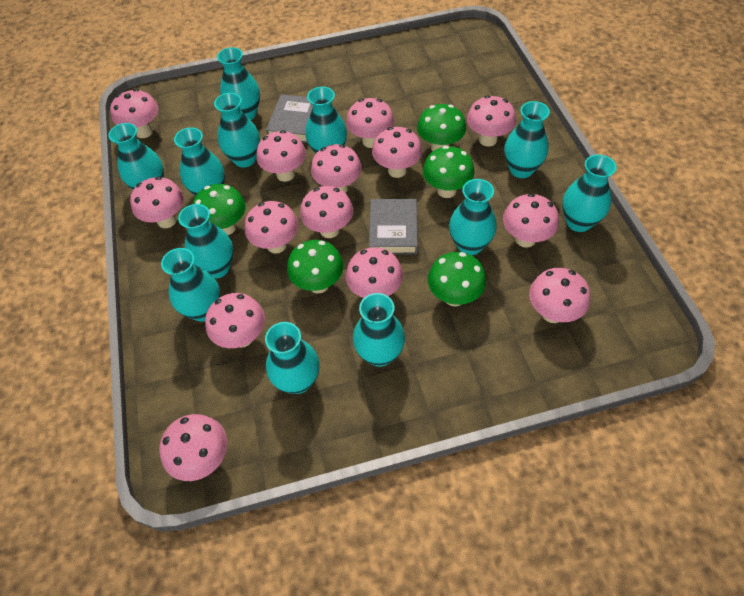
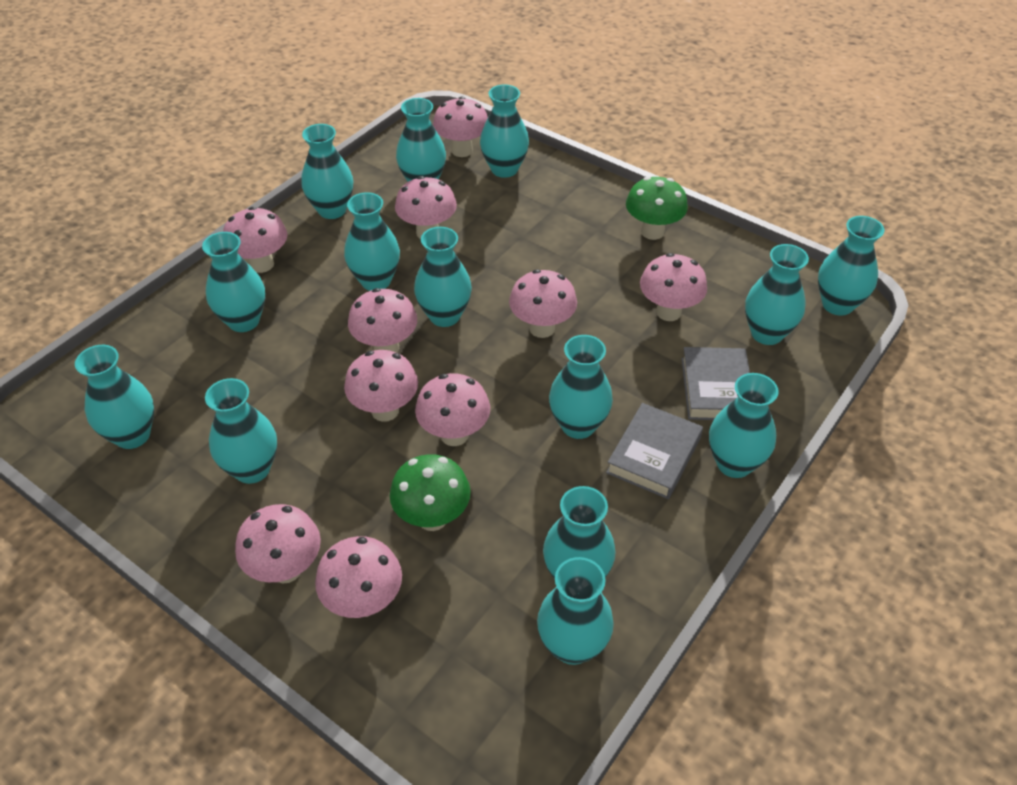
green mushroom: [193,184,246,235] [287,240,344,293] [417,104,466,151] [423,146,475,198] [428,252,486,307] = 5 -> [390,454,471,531] [626,177,688,240] = 2
pink mushroom: [110,89,158,138] [130,177,184,228] [159,414,227,481] [205,293,265,348] [245,201,299,254] [256,130,306,182] [300,186,353,238] [311,144,362,193] [346,98,394,148] [346,247,403,298] [372,127,422,178] [467,95,516,147] [503,193,559,248] [529,268,590,323] = 14 -> [223,207,288,273] [235,504,321,584] [315,536,402,618] [344,350,418,422] [348,288,417,353] [395,176,457,239] [415,373,490,446] [433,97,488,157] [509,269,577,338] [640,253,707,321] = 10
turquoise vase: [108,123,164,190] [161,248,220,322] [174,128,225,196] [178,204,233,279] [214,93,260,168] [217,47,260,120] [265,322,319,394] [305,87,347,154] [353,293,405,367] [449,179,497,255] [504,101,550,178] [562,154,617,232] = 12 -> [75,345,154,449] [202,232,265,332] [205,378,277,484] [302,124,353,219] [344,192,400,291] [396,98,446,182] [414,227,472,327] [480,85,529,178] [537,557,614,665] [543,486,615,579] [549,335,613,439] [709,373,779,478] [745,244,809,345] [818,216,885,316] = 14

